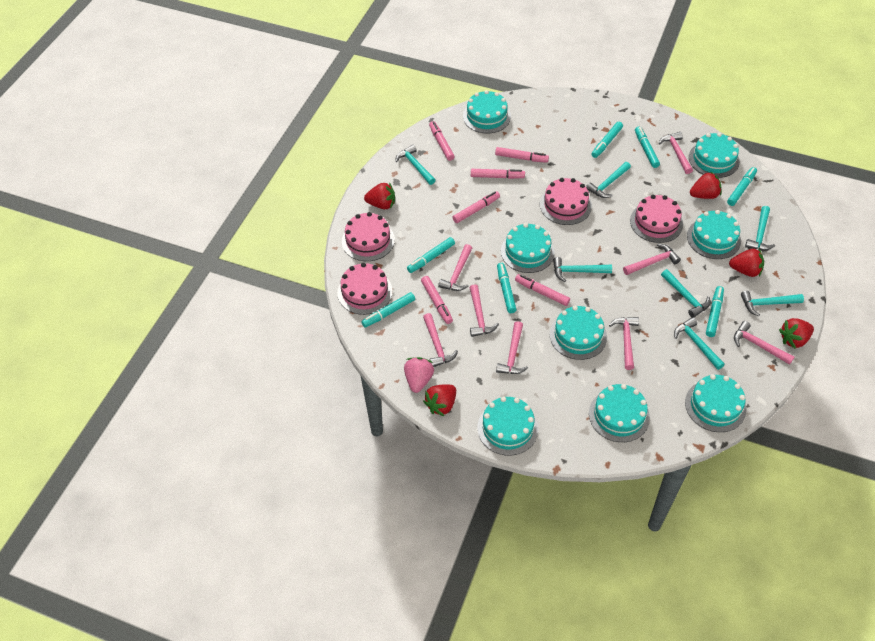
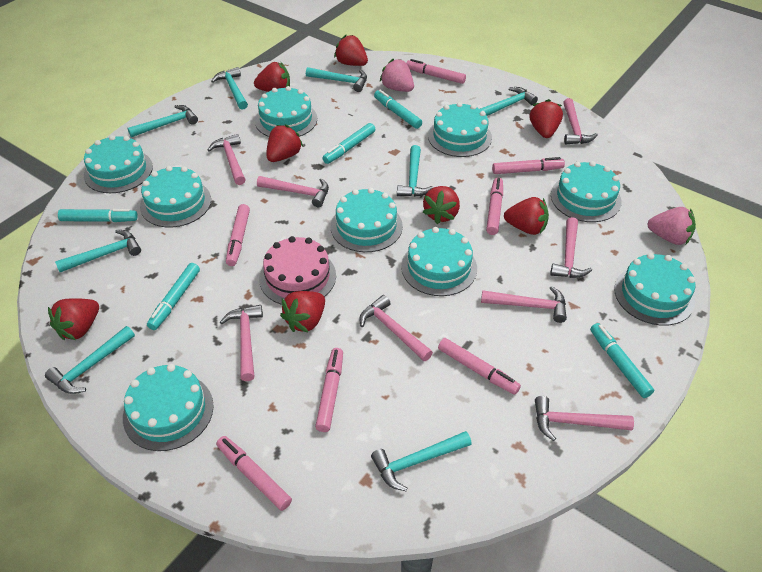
pink cake: [337,263,393,315] [342,212,395,261] [540,178,592,225] [630,195,683,243] = 4 -> [259,236,336,305] = 1
pink marker: [421,276,453,324] [429,121,455,161] [452,191,500,223] [471,169,525,179] [495,147,549,163] [515,274,570,306] = 6 -> [216,436,292,511] [226,204,250,266] [315,348,343,432] [406,59,466,84] [438,338,521,395] [486,178,503,235] [492,157,565,174] = 7
pink strawberry: [404,357,434,393] = 1 -> [380,58,414,92] [648,207,696,245] = 2
red strawberry: [364,183,395,209] [423,384,456,416] [690,171,722,199] [729,249,764,277] [779,318,814,349] = 5 -> [48,298,99,340] [254,62,290,92] [266,124,303,162] [280,291,325,333] [334,35,368,66] [423,186,460,224] [504,197,549,235] [530,99,563,138] = 8
turquoise cake: [463,90,511,134] [477,397,538,456] [501,223,555,273] [550,306,607,360] [589,384,650,442] [685,374,746,432] [687,210,741,259] [689,133,740,178] = 8 -> [84,135,153,193] [123,364,214,451] [140,166,211,227] [255,86,317,137] [331,188,403,252] [401,227,477,296] [428,102,492,157] [551,161,621,222] [614,253,696,326] = 9
turquoise hammer: [395,145,436,185] [553,257,612,282] [586,162,631,198] [661,269,710,317] [674,317,725,370] [741,291,804,316] [745,206,775,250] = 7 -> [45,326,135,394] [55,230,141,272] [127,105,198,137] [211,67,248,110] [306,67,367,92] [371,431,472,491] [397,145,433,197] [480,87,538,116] = 8
turquoise marker: [361,292,415,328] [407,237,455,273] [497,263,517,313] [591,122,623,158] [635,126,660,168] [706,286,724,337] [727,167,757,206] = 7 -> [58,209,138,222] [147,263,200,330] [322,123,375,164] [374,90,422,129] [590,323,654,398] = 5

